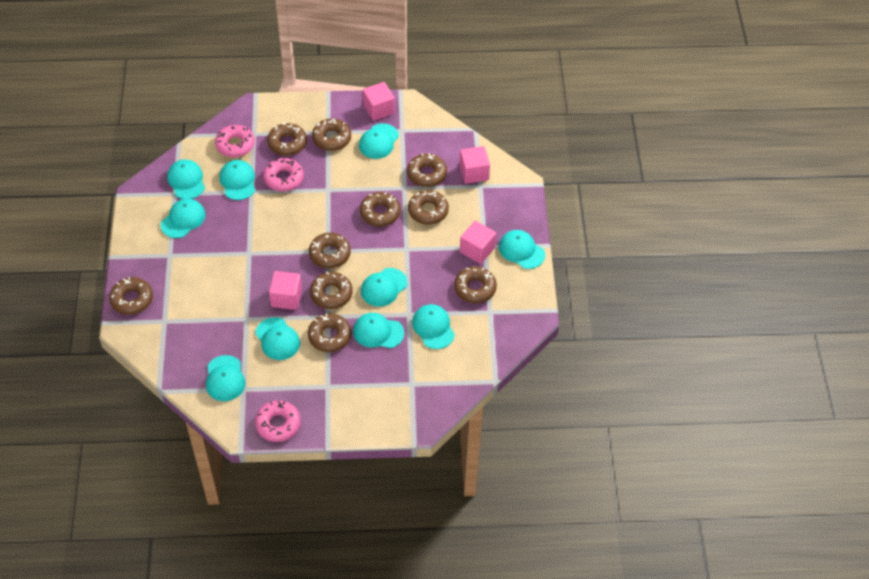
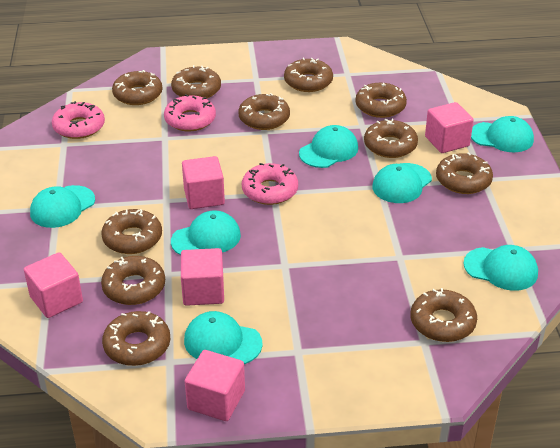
brown donut: [109,277,153,315] [267,122,307,156] [308,314,351,352] [309,233,351,268] [310,272,352,309] [312,118,351,151] [360,192,401,227] [407,153,447,187] [408,190,449,225] [454,266,497,303] = 10 -> [101,209,162,254] [101,256,165,305] [102,311,170,366] [112,70,163,105] [171,65,221,99] [238,93,290,130] [284,58,333,92] [355,83,407,118] [364,119,418,158] [411,288,477,342] [436,152,493,194] = 11
pink cube: [269,271,302,310] [363,82,395,121] [459,146,490,184] [460,221,496,264] = 4 -> [24,252,83,318] [181,248,224,306] [182,156,225,209] [185,350,245,421] [425,102,474,153] = 5
turquoise cap: [161,198,206,238] [167,159,205,199] [206,355,245,401] [220,160,255,200] [255,317,300,360] [353,313,404,348] [359,123,399,159] [361,268,408,307] [412,304,455,349] [499,230,545,269] = 10 -> [30,185,95,228] [171,210,241,255] [184,311,263,364] [299,125,358,168] [372,163,432,203] [464,245,538,291] [471,116,534,152] = 7

